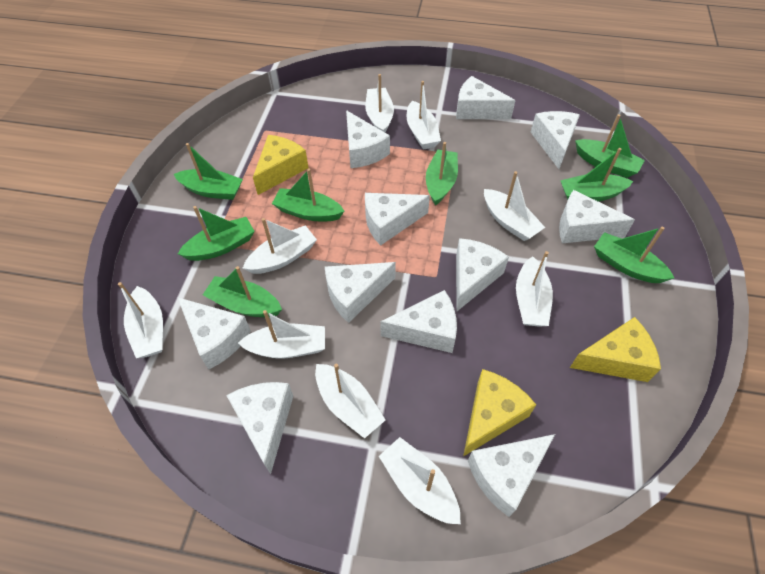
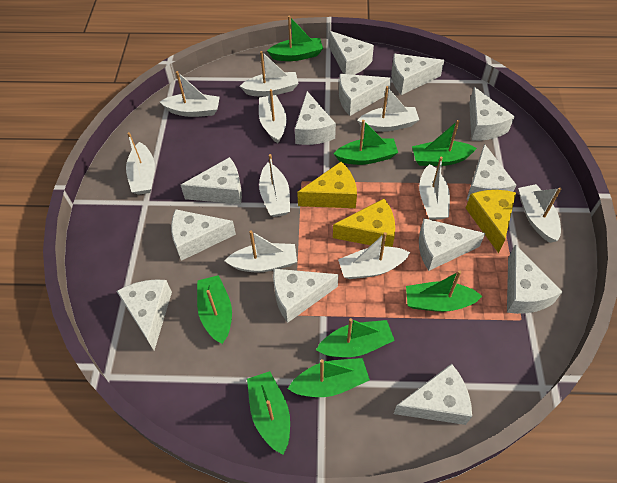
white boat: [118,282,163,358] [238,310,325,359] [243,218,317,274] [315,364,385,439] [365,74,394,133] [379,437,461,524] [407,81,441,150] [484,171,545,241] [516,251,553,327] = 9 -> [126,132,155,195] [160,71,220,117] [225,230,297,273] [240,51,299,97] [259,89,287,143] [259,154,290,217] [338,232,410,279] [357,86,419,132] [419,157,450,220] [518,184,561,243] = 10
white cheese: [177,297,251,369] [226,382,293,474] [325,262,396,323] [346,110,390,168] [365,193,430,245] [380,290,457,353] [456,76,516,119] [456,238,509,311] [468,434,555,517] [531,111,580,169] [559,190,635,243] = 11 -> [117,279,172,351] [171,209,236,261] [181,157,242,204] [273,269,339,323] [295,91,336,145] [329,31,374,75] [339,74,391,116] [391,54,444,95] [394,364,472,425] [419,218,486,271] [466,144,516,200] [469,87,515,141] [507,245,562,314] = 13

